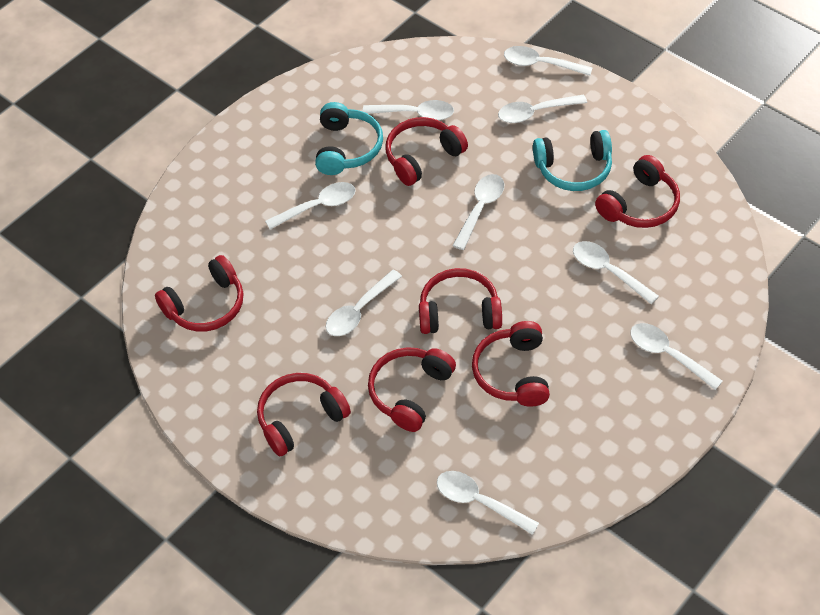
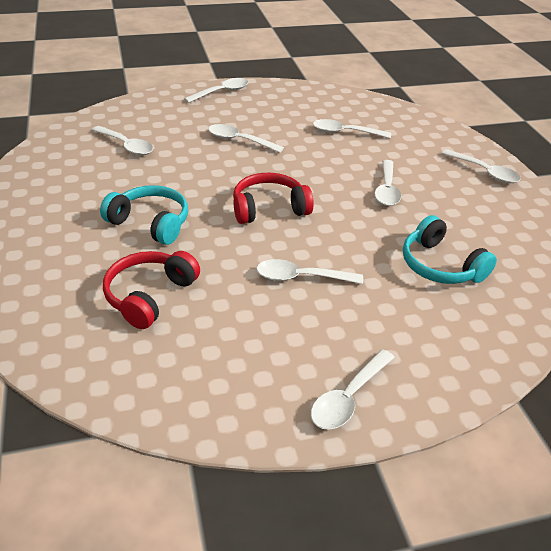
red headphones: [155,255,243,332] [257,373,351,456] [368,347,456,432] [386,117,468,186] [419,268,502,334] [472,321,550,407] [595,155,680,228] = 7 -> [103,251,200,329] [233,172,314,224] = 2
white spoon: [265,182,356,230] [326,270,402,336] [363,100,454,121] [437,471,539,535] [452,174,504,250] [498,94,587,123] [504,46,592,76] [573,241,659,304] [630,323,723,390] = 9 -> [92,126,153,155] [184,78,248,103] [208,124,284,153] [256,259,363,284] [311,349,395,430] [313,119,391,138] [375,160,401,206] [441,149,521,183] = 8

